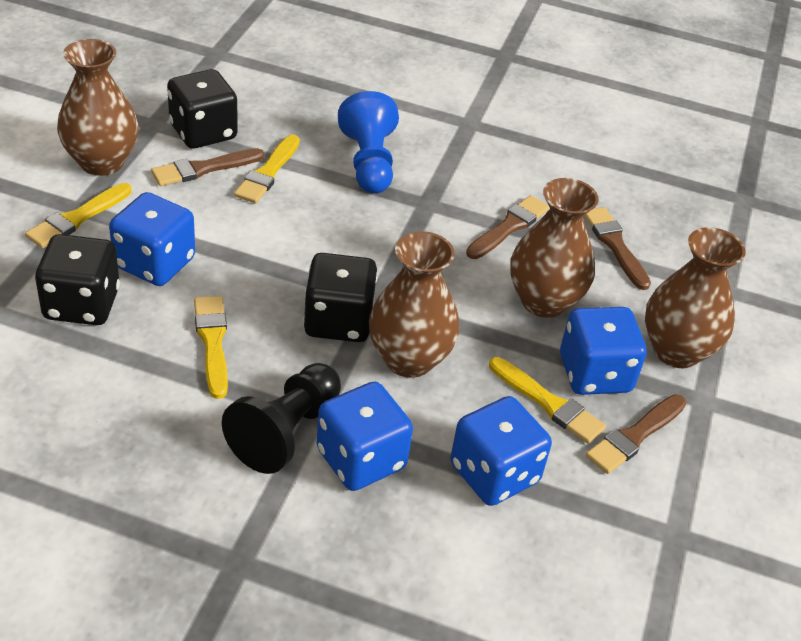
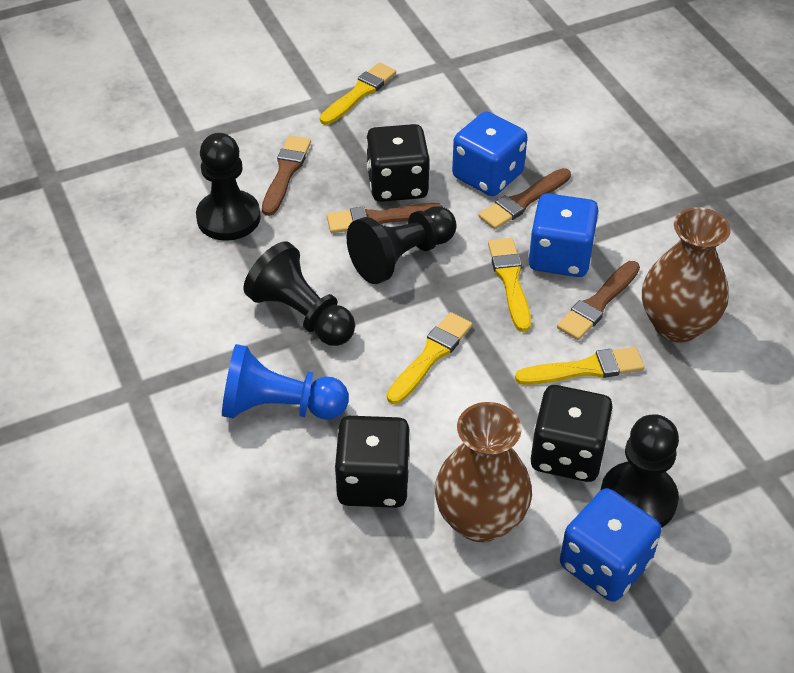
black pawn: [222,363,341,474] = 1 -> [196,133,261,241] [243,241,355,346] [347,206,457,284] [600,414,679,528] = 4
blue dice: [109,192,195,286] [317,381,413,491] [450,396,552,506] [560,307,647,395] = 4 -> [452,112,527,196] [528,193,599,277] [560,488,662,602] = 3
brown vase: [57,39,138,176] [369,231,460,378] [510,178,599,318] [645,227,746,368] = 4 -> [435,402,532,542] [642,207,731,343] = 2

